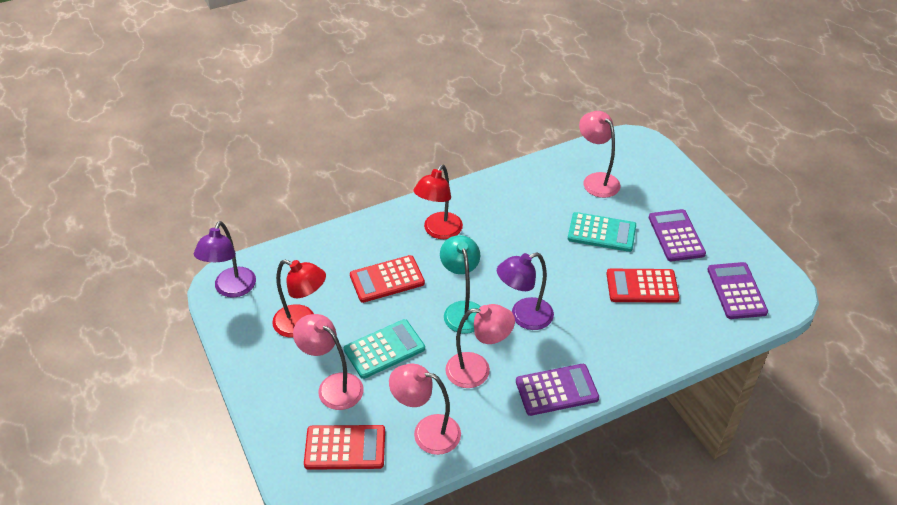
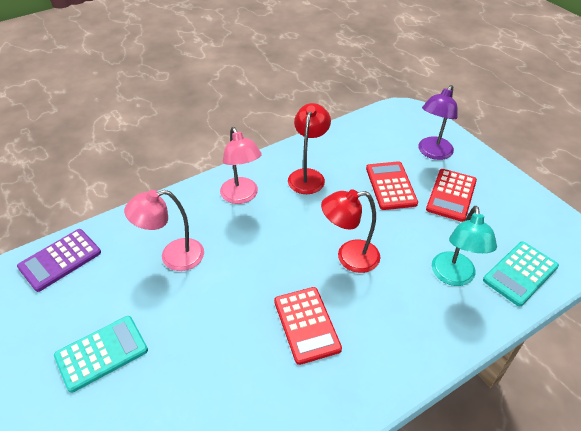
pink lamp: [293,314,364,410] [389,363,461,455] [445,304,515,388] [579,111,621,198] = 4 -> [124,190,204,271] [220,127,262,204] = 2
purple calculator: [516,364,599,416] [649,209,706,262] [707,262,768,319] = 3 -> [17,229,101,292] = 1
purple lamp: [194,221,256,298] [497,252,554,330] = 2 -> [418,85,458,160] = 1

